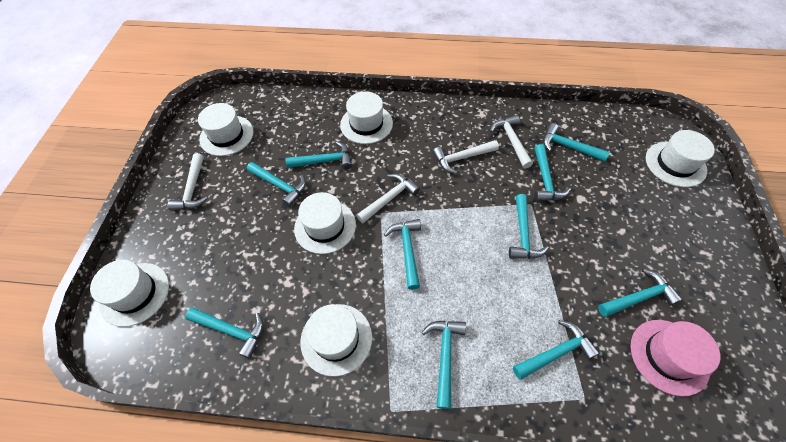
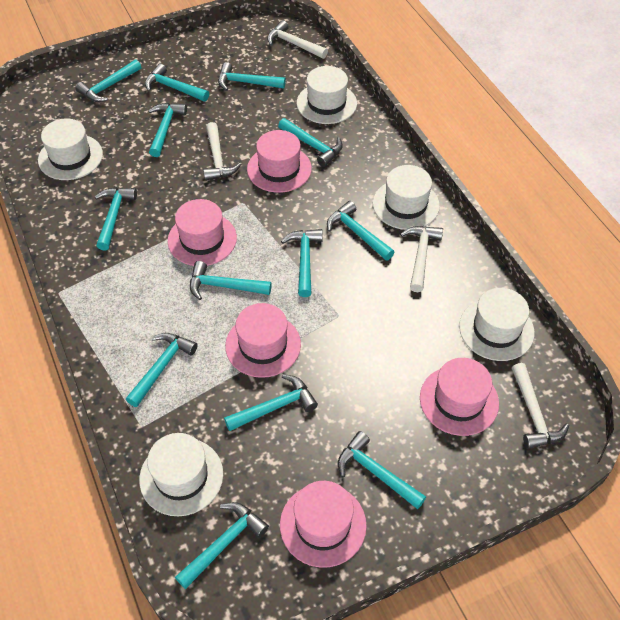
pink hat: [631,320,721,397] = 1 -> [168,199,237,266] [225,303,301,378] [247,130,312,193] [280,481,367,568] [420,358,499,436] = 5
turquoise hammer: [185,308,264,359] [247,162,306,207] [286,141,352,169] [384,219,421,290] [422,321,466,409] [509,194,549,259] [513,320,599,380] [534,144,571,201] [543,123,610,162] [598,269,682,317] = 10 -> [75,59,141,102] [95,187,137,251] [126,333,198,407] [145,64,209,102] [148,103,187,157] [175,502,269,589] [190,261,272,300] [218,62,286,91] [224,374,318,431] [278,118,343,167] [281,229,323,297] [327,201,394,261] [338,431,426,509] = 13
white hat: [90,260,169,327] [198,103,254,156] [294,192,356,254] [300,304,372,377] [340,91,393,144] [646,130,715,187] = 6 -> [38,118,103,180] [139,433,223,516] [297,66,357,124] [373,165,440,230] [459,288,535,361] = 5

